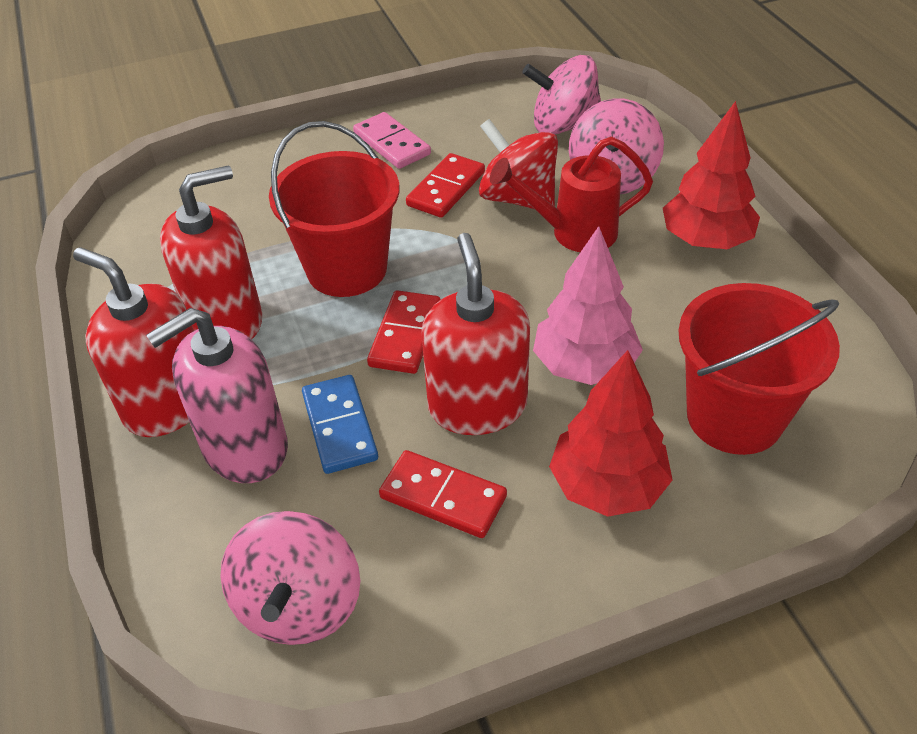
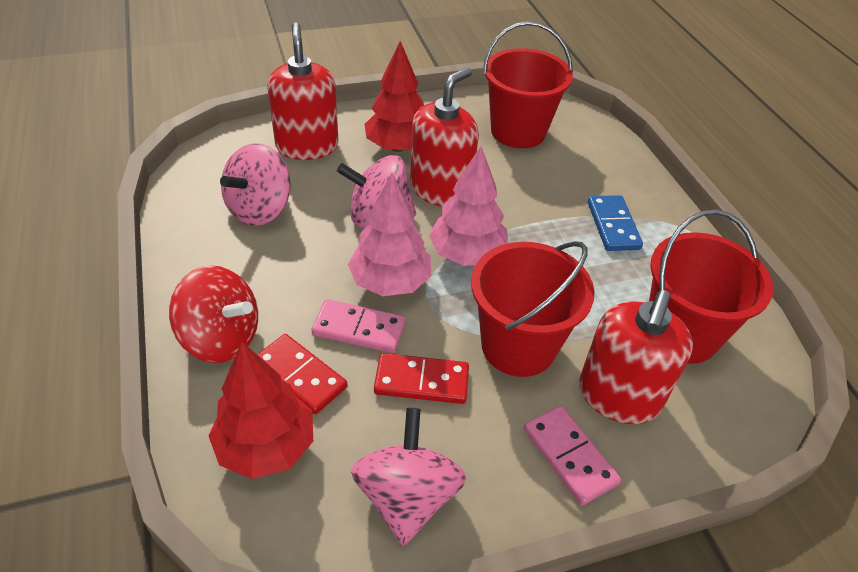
pink domino: [353,112,431,169] = 1 -> [312,299,406,353] [524,405,621,506] = 2
pink soap dispenser: [146,308,288,483] = 1 -> none = 0
pink tree: [533,226,643,385] = 1 -> [348,173,431,296] [429,146,508,266] = 2
red bucket: [269,121,399,297] [678,283,840,455] = 2 -> [471,241,595,377] [483,21,573,148] [649,209,773,364] = 3
red domino: [367,290,441,374] [379,450,507,538] [406,153,485,218] = 3 -> [257,334,348,414] [374,353,469,404] = 2
red watering can: [490,136,653,252] = 1 -> none = 0

